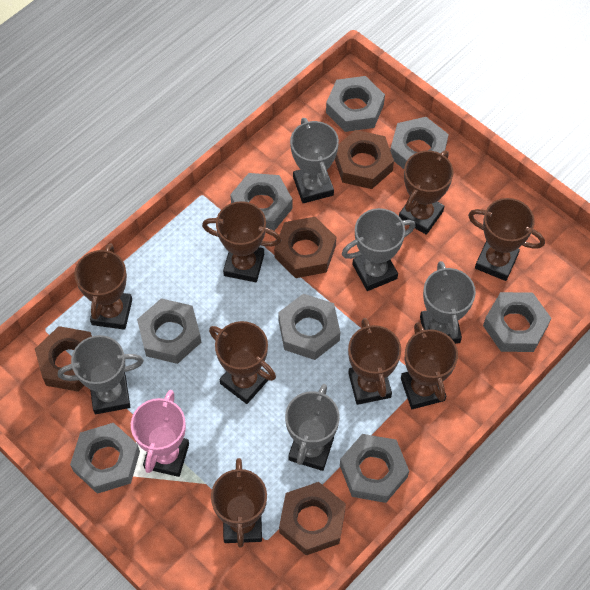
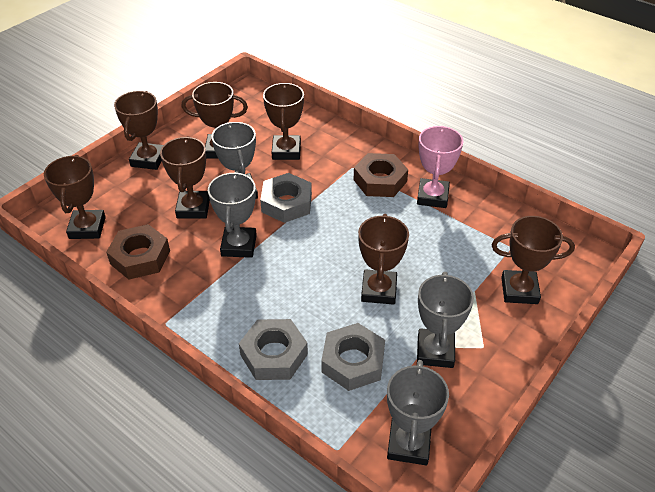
brown nut: [35,326,92,392] [274,217,336,278] [279,482,346,555] [335,130,394,189] = 4 -> [106,224,170,279] [354,153,408,197] = 2
brown trophy: [74,244,132,330] [202,201,281,282] [209,321,276,404] [211,458,267,548] [348,318,401,405] [399,150,453,235] [401,323,458,409] [468,198,545,281] = 8 -> [44,155,106,239] [114,91,163,170] [160,136,210,219] [182,82,248,159] [263,83,304,160] [358,214,409,305] [492,216,575,304] = 7
grey nut: [70,423,140,494] [137,298,201,364] [230,173,292,231] [278,294,340,360] [326,76,385,132] [340,434,409,503] [390,117,449,169] [483,292,551,352] = 8 -> [239,319,308,380] [260,173,312,223] [321,323,385,391] = 3
grey trophy: [58,335,144,414] [285,384,340,471] [290,118,339,203] [342,208,415,291] [420,261,476,344] = 5 -> [208,171,257,258] [211,122,258,199] [387,360,449,465] [417,272,474,368] = 4

